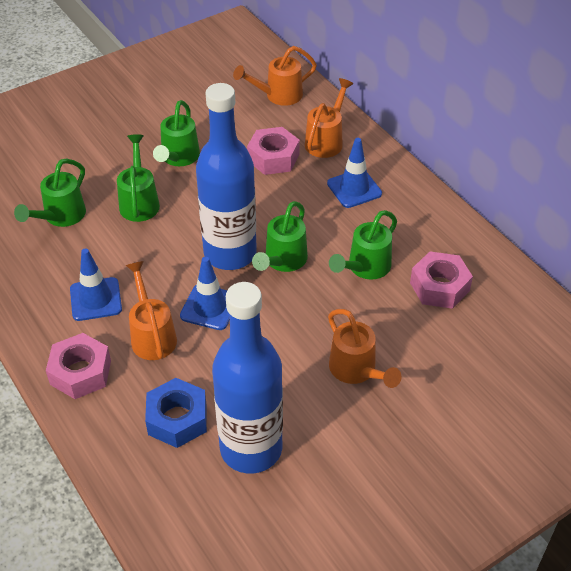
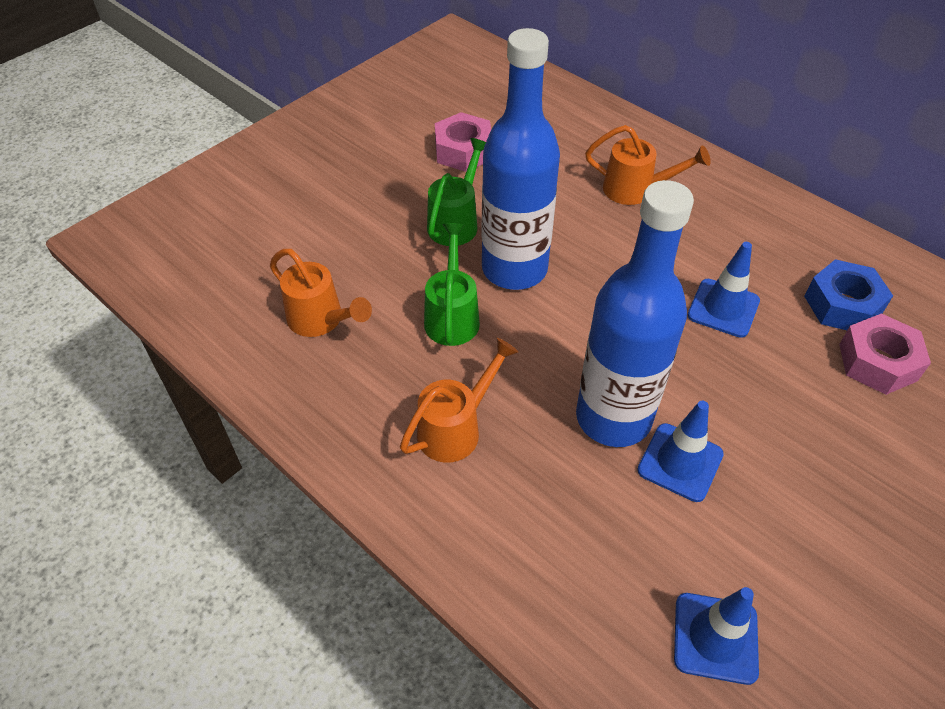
green watering can: [14,158,86,227] [117,134,160,222] [153,100,200,166] [252,201,308,272] [329,210,397,280] = 5 -> [424,223,480,346] [427,138,486,246] = 2
orange watering can: [125,261,177,360] [233,46,317,106] [305,78,353,158] [328,309,401,388] = 4 -> [270,249,372,337] [400,338,518,463] [585,125,711,205] = 3
pink nut: [46,333,111,399] [247,127,300,175] [410,251,473,309] = 3 -> [435,112,491,172] [839,313,931,395] = 2

